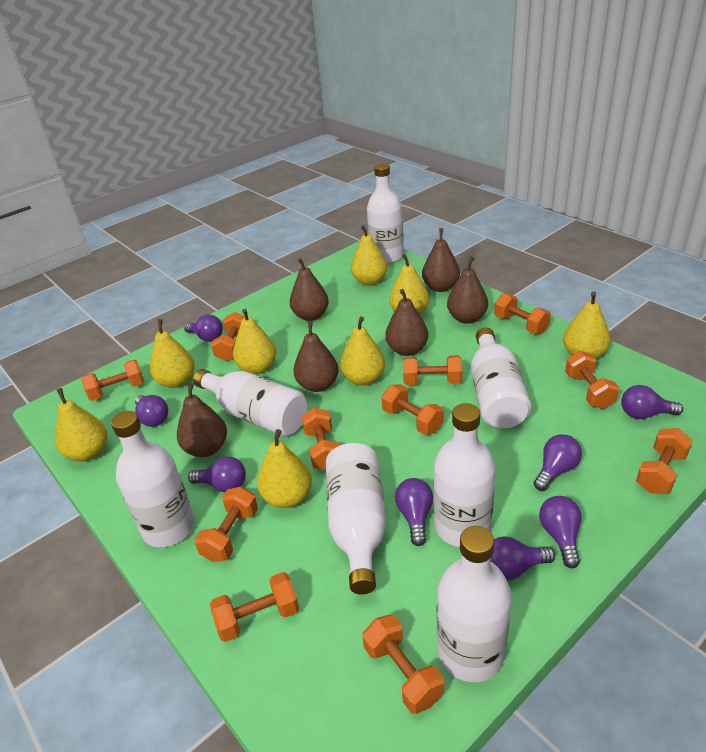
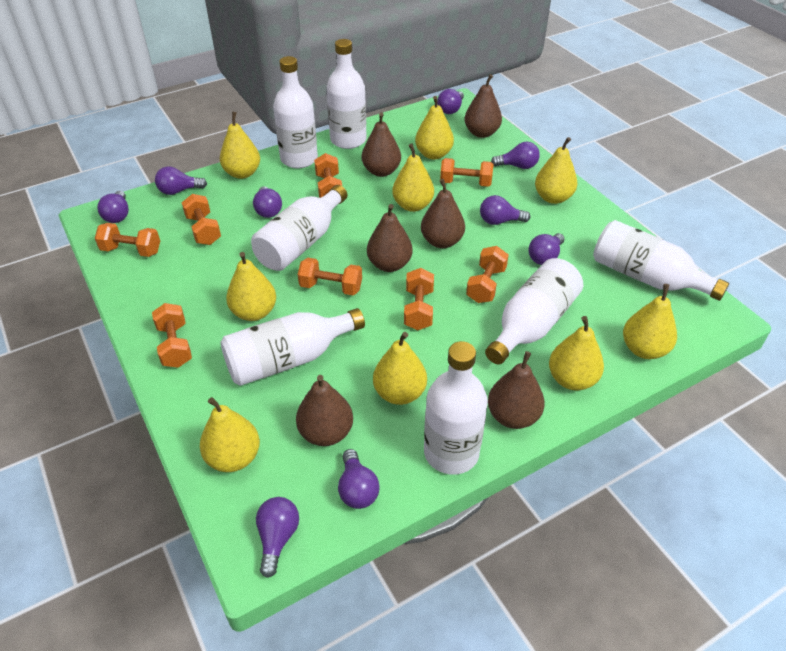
orange dumbbell: [81,360,144,401] [194,487,258,562] [210,572,299,642] [211,312,245,361] [301,408,339,470] [362,615,444,714] [381,384,444,435] [403,355,462,385] [494,293,551,334] [565,351,619,409] [636,428,693,494] = 11 -> [95,223,160,257] [152,303,192,368] [182,194,221,245] [298,258,362,295] [314,153,342,198] [404,268,434,330] [440,158,493,187] [466,246,509,303] = 8
purple light bulb: [135,395,168,427] [184,315,223,342] [188,457,246,492] [395,478,433,546] [491,536,555,581] [534,434,582,491] [539,496,582,569] [621,385,683,419] = 8 -> [97,191,129,223] [155,167,207,195] [253,186,282,218] [256,497,299,578] [338,449,380,509] [437,89,464,114] [480,195,530,225] [491,142,540,169] [528,233,565,265] = 9
yellow pear: [55,388,107,461] [150,319,194,388] [233,309,276,374] [257,429,312,508] [340,316,385,386] [351,225,387,286] [389,254,429,314] [563,292,611,359] = 8 -> [200,397,260,472] [220,112,260,179] [226,252,276,321] [373,332,427,405] [392,144,434,212] [415,96,454,159] [535,137,578,204] [549,316,604,390] [623,284,677,359] = 9

